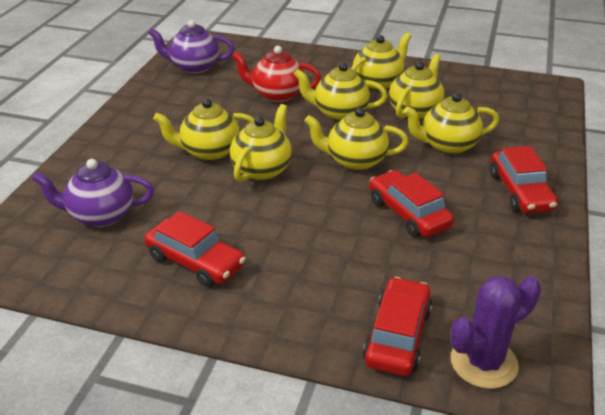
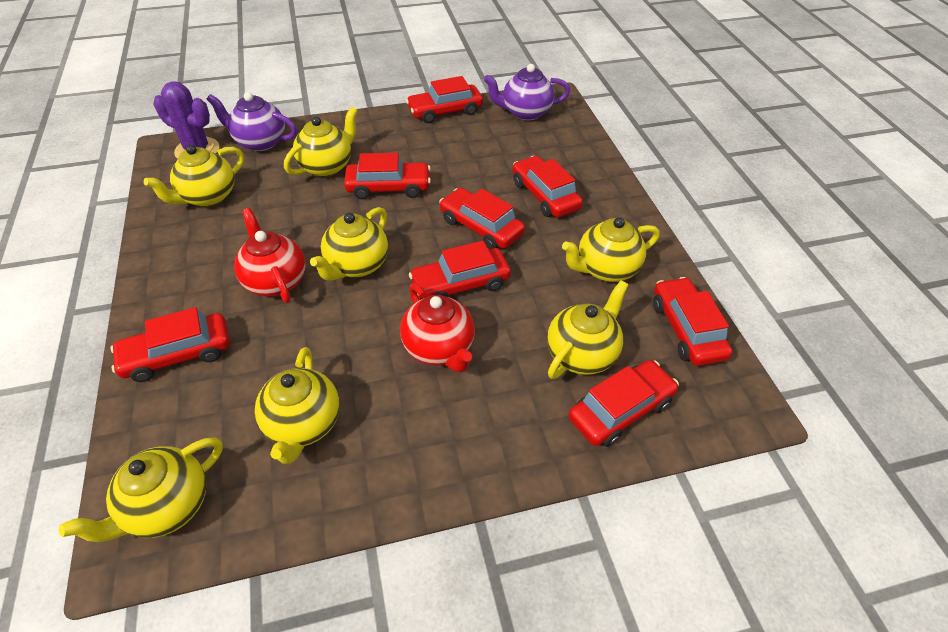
red car: [144,211,246,287] [363,277,432,376] [369,170,454,237] [490,146,558,213] = 4 -> [110,307,230,382] [344,153,431,199] [406,76,483,123] [409,241,511,300] [439,188,525,249] [513,156,583,218] [568,360,679,447] [653,277,732,366] = 8
red teapot: [232,46,321,102] = 1 -> [234,208,305,303] [400,283,475,372] = 2

